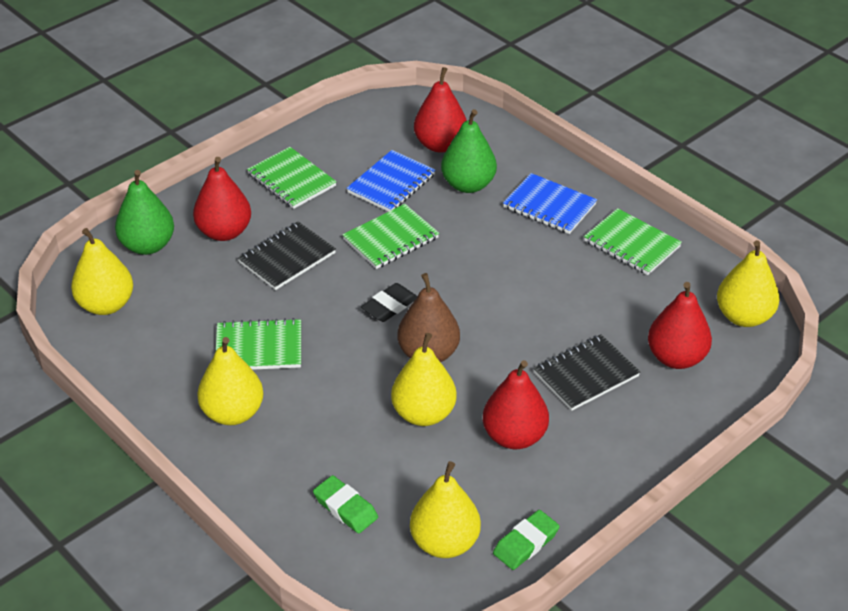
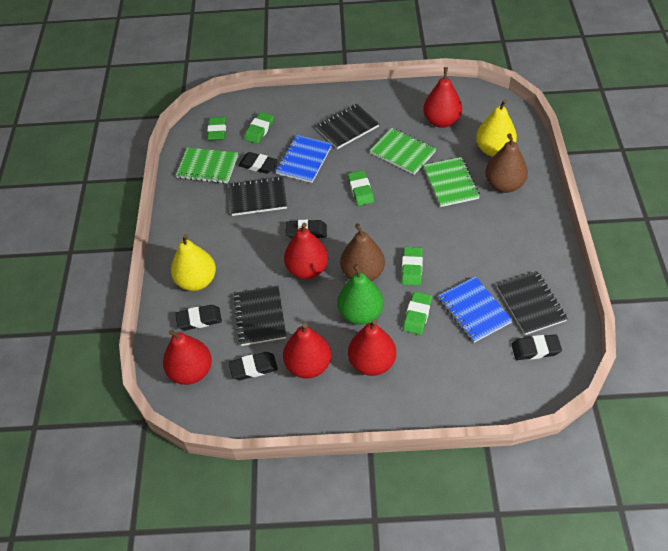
black eraser: [361,283,418,322] = 1 -> [175,305,222,330] [229,352,278,380] [238,152,277,174] [286,220,327,239] [511,334,562,360] = 5
black notebook: [238,221,336,290] [533,334,640,411] = 2 -> [229,176,287,216] [233,286,286,346] [315,104,379,149] [497,271,568,335] = 4
brown pear: [398,273,460,362] = 1 -> [340,223,385,281] [485,133,528,193] = 2
green eraser: [313,475,378,533] [493,510,560,570] = 2 -> [207,117,226,141] [244,112,274,144] [348,170,374,206] [402,247,423,286] [403,291,432,335] = 5
green notebook: [215,318,301,370] [247,147,337,209] [342,204,439,269] [584,208,682,275] = 4 -> [176,148,238,184] [370,128,436,175] [423,157,480,207] = 3
green pear: [115,170,174,255] [441,109,497,193] = 2 -> [337,264,384,325] = 1
red pear: [193,157,251,241] [414,67,467,153] [483,360,549,449] [648,282,712,369] = 4 -> [163,330,212,385] [283,323,331,378] [284,223,328,279] [348,319,396,376] [423,67,462,128] = 5
yellow pear: [71,228,133,315] [197,337,263,425] [391,333,457,426] [410,461,481,558] [717,240,779,327] = 5 -> [171,234,216,291] [476,99,517,157] = 2

